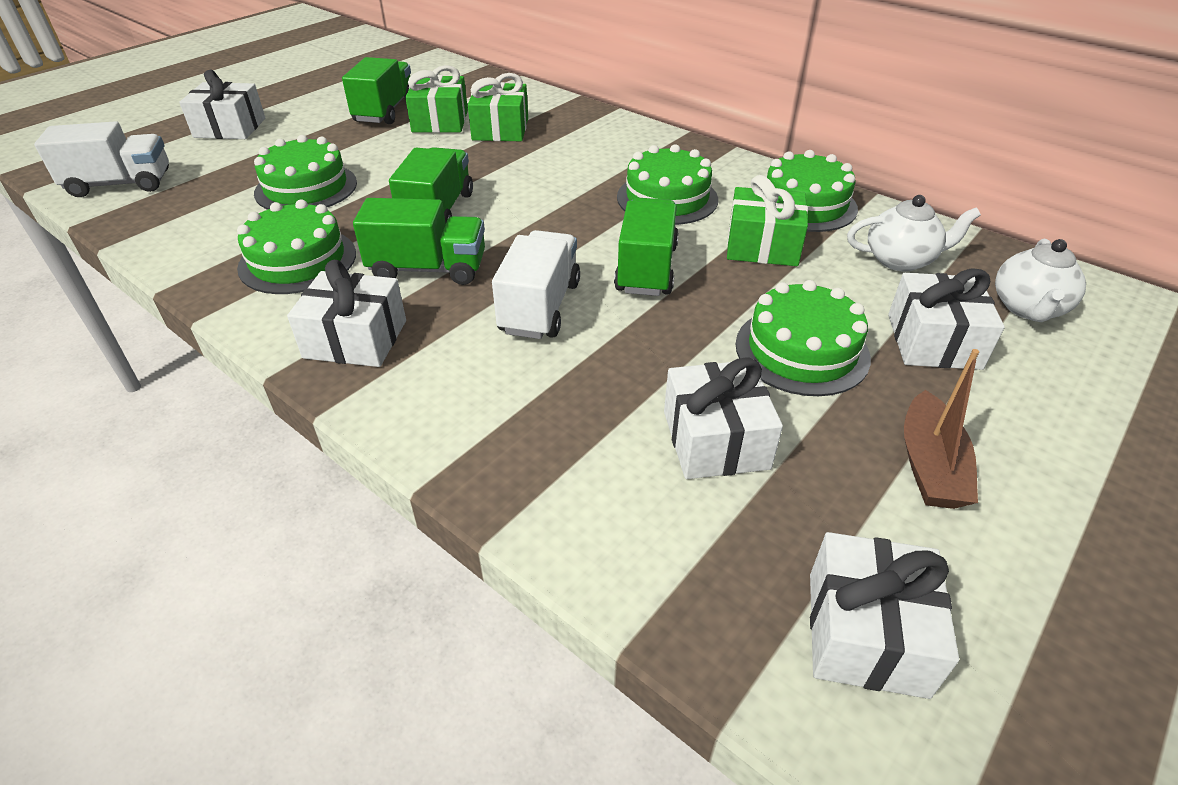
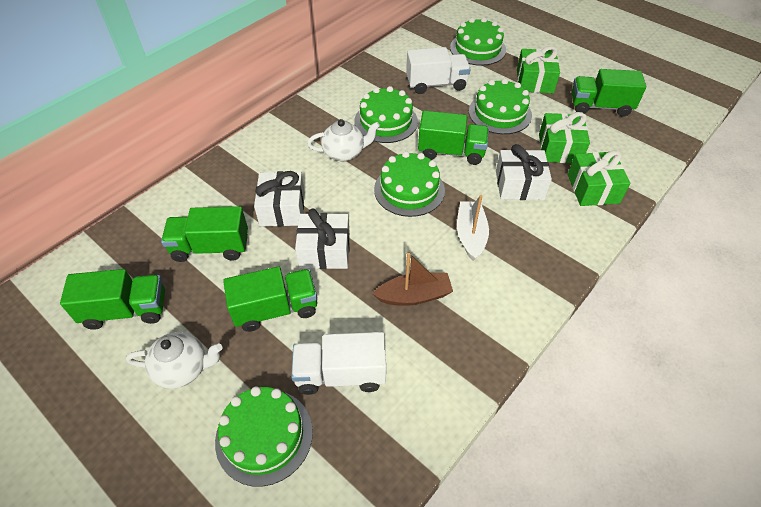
green truck: [342,57,411,124] [353,198,485,285] [389,147,473,223] [614,198,679,296] = 4 -> [60,269,165,330] [161,206,248,262] [223,267,317,332] [418,111,489,165] [571,69,646,117] = 5
white boat: none = 0 -> [457,195,489,261] = 1
white gift: [179,70,265,139] [287,260,406,367] [664,357,783,479] [810,532,959,699] [888,268,1005,370] = 5 -> [254,171,305,227] [295,208,350,269] [496,144,552,200] = 3

